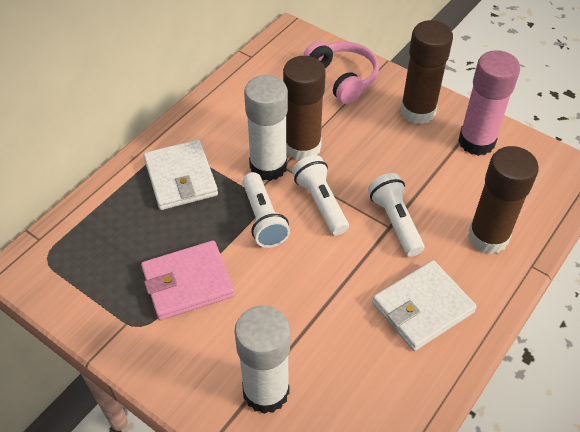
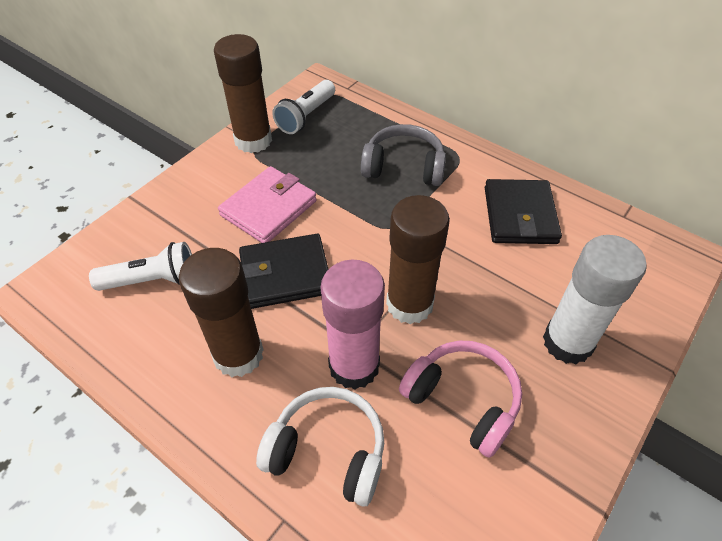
black wallet: none = 0 -> [239,234,329,309] [485,179,562,244] = 2
grey headphones: none = 0 -> [361,124,446,186] = 1
white flashlight: [243,172,290,248] [292,155,349,235] [368,173,424,257] = 3 -> [89,242,192,291] [272,80,335,134] = 2
white glue stick: [234,305,290,414] [244,75,288,181] = 2 -> [543,235,647,364] = 1
white headphones: none = 0 -> [256,387,384,507] = 1
white wallet: [144,140,218,210] [372,260,477,351] = 2 -> none = 0

